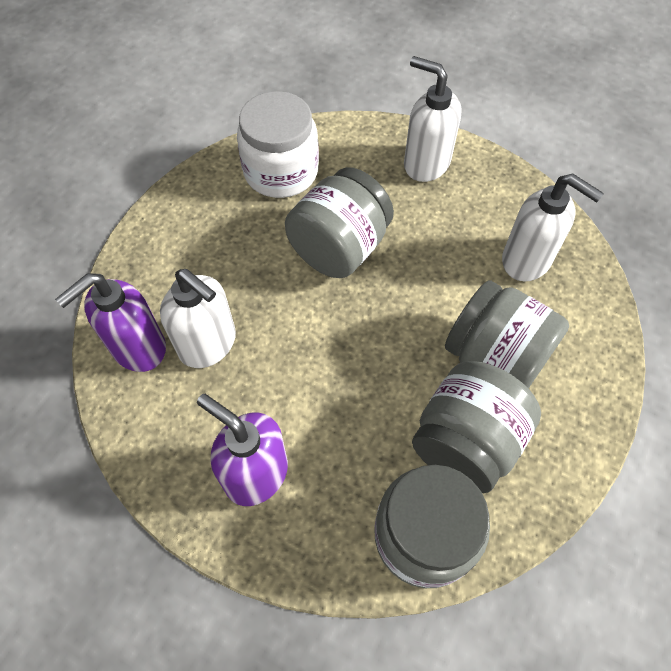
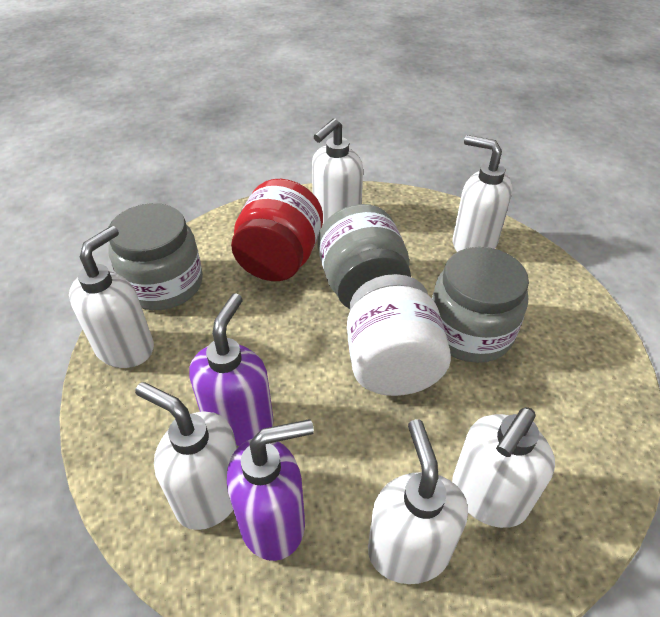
grey jar: [285,167,394,278] [374,465,490,588] [412,361,541,493] [445,280,569,388] = 4 -> [109,203,203,310] [317,204,411,309] [432,247,529,363] = 3
red jar: none = 0 -> [231,179,323,281] = 1
white soap dispenser: [160,269,236,368] [404,56,461,182] [502,174,604,281] = 3 -> [69,226,154,368] [135,382,237,530] [312,118,363,224] [368,419,468,584] [452,407,555,528] [453,135,513,252] = 6

